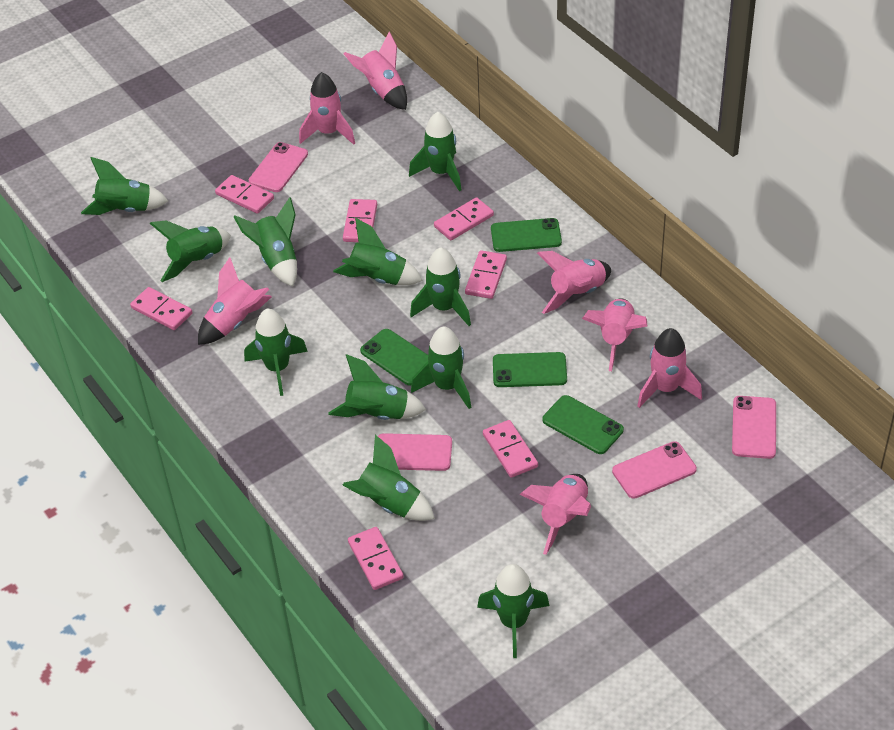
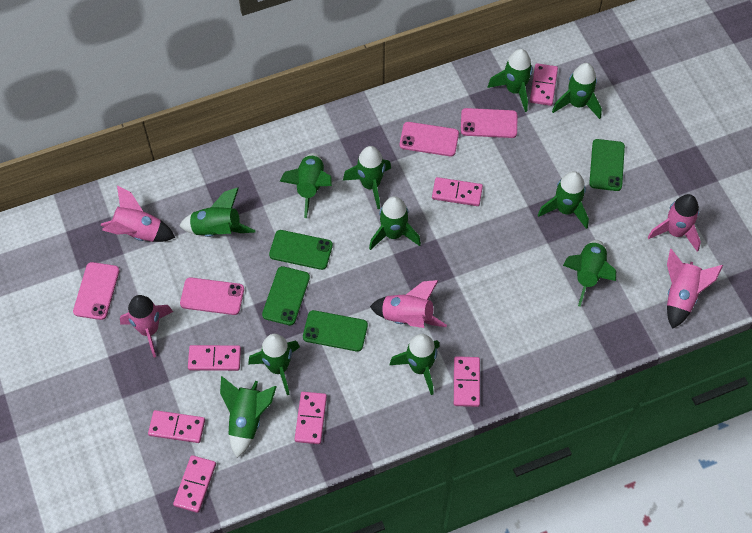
pink rocket: [198,257,272,345] [299,72,355,145] [343,32,407,110] [520,474,591,555] [537,251,611,314] [582,298,648,371] [637,328,702,408] = 7 -> [100,185,175,242] [120,295,173,357] [370,280,447,328] [648,194,701,252] [667,249,723,329] = 5

